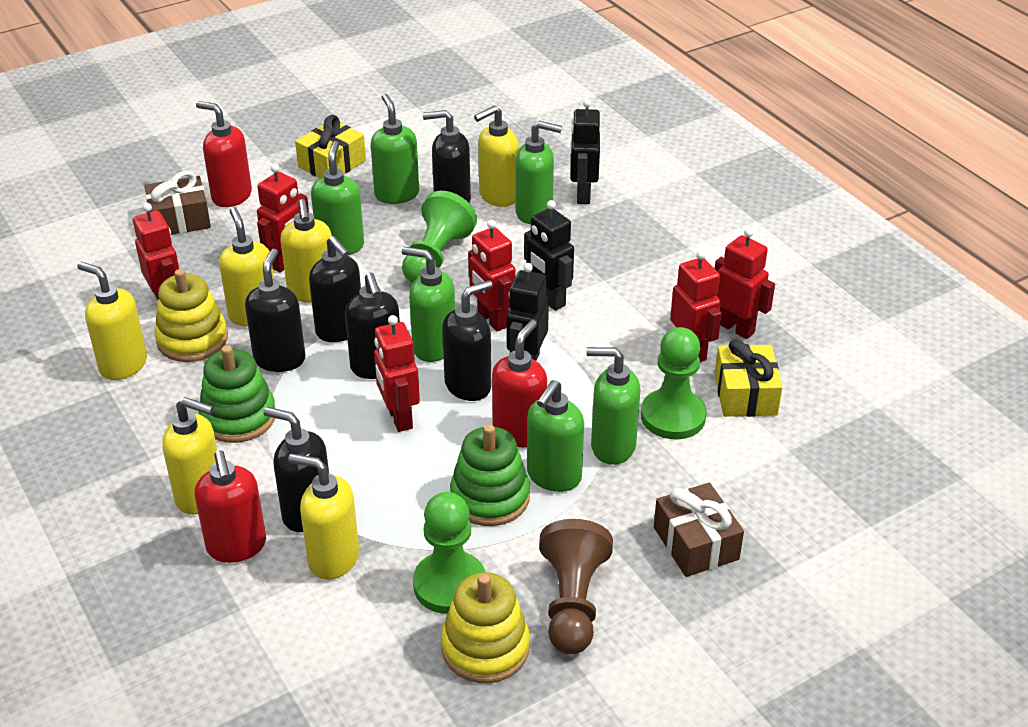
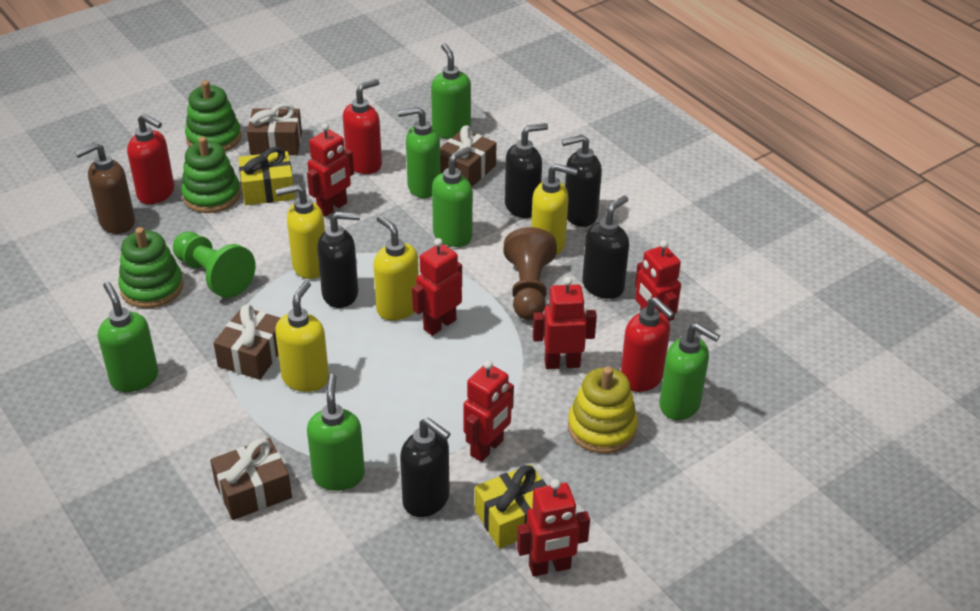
black robot: [507,263,549,361] [524,200,574,311] [570,99,600,204] = 3 -> none = 0
black soap dispenser: [245,249,305,372] [263,407,329,532] [309,236,361,342] [345,272,400,379] [423,110,471,203] [442,280,493,401] = 6 -> [317,211,360,308] [400,418,451,517] [505,123,548,218] [562,135,602,227] [582,196,629,299] = 5
brown gift: [144,171,211,235] [654,483,744,577] = 2 -> [210,438,292,520] [214,304,280,380] [247,103,302,155] [440,125,496,187] = 4
brown soap dispenser: none = 0 -> [75,142,135,234] = 1
green pawn: [402,191,477,283] [413,492,485,614] [641,327,707,439] = 3 -> [173,232,256,298] = 1
green stacking toy: [199,345,276,443] [450,424,530,526] = 2 -> [118,227,184,308] [181,137,240,213] [185,80,241,151] = 3
yellow soap dispenser: [77,262,147,380] [162,397,217,515] [219,207,274,327] [281,199,332,302] [288,454,359,580] [474,106,519,207] = 6 -> [275,281,329,392] [276,184,325,279] [373,215,419,320] [531,164,578,255] = 4
yellow stacking toy: [155,269,228,362] [441,572,530,683] = 2 -> [568,367,638,454] = 1

